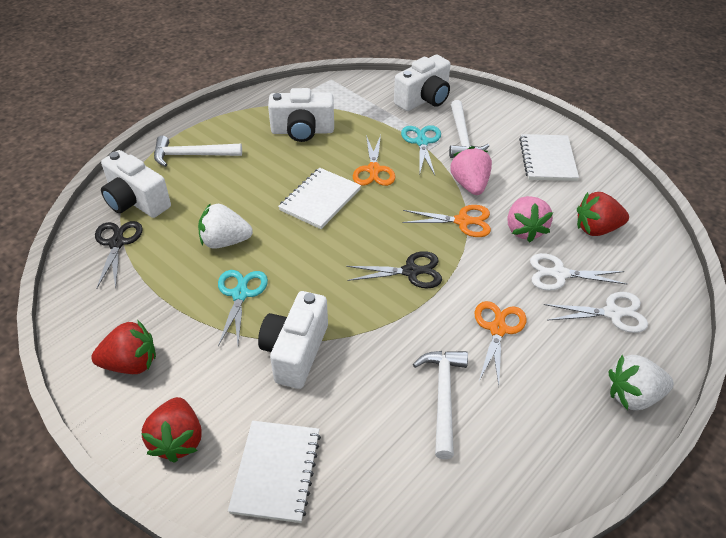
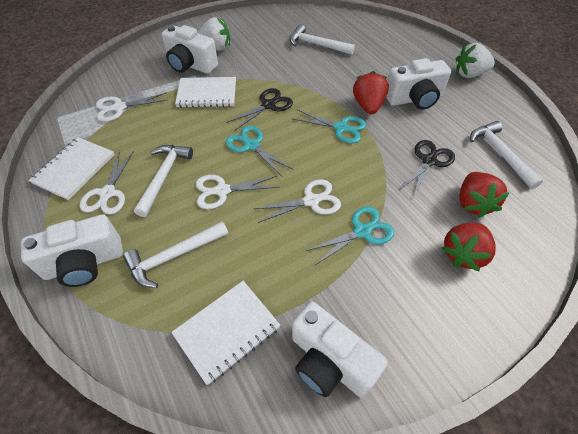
orange scissors: [353,135,395,186] [402,205,491,237] [474,301,527,386] = 3 -> none = 0
pink strawberry: [450,146,492,195] [507,196,553,243] = 2 -> none = 0
turquoise scissors: [218,270,268,346] [401,125,441,175] = 2 -> [226,126,293,176] [293,109,366,143] [306,206,394,265] = 3
white hammer: [154,136,242,167] [413,351,468,459] [449,100,489,158] = 3 -> [123,221,228,288] [134,145,193,217] [290,24,355,55] [470,121,543,189] = 4
white scissors: [530,253,628,291] [544,292,648,333] = 2 -> [80,150,134,215] [96,93,168,122] [196,175,280,209] [254,179,341,223] = 4

